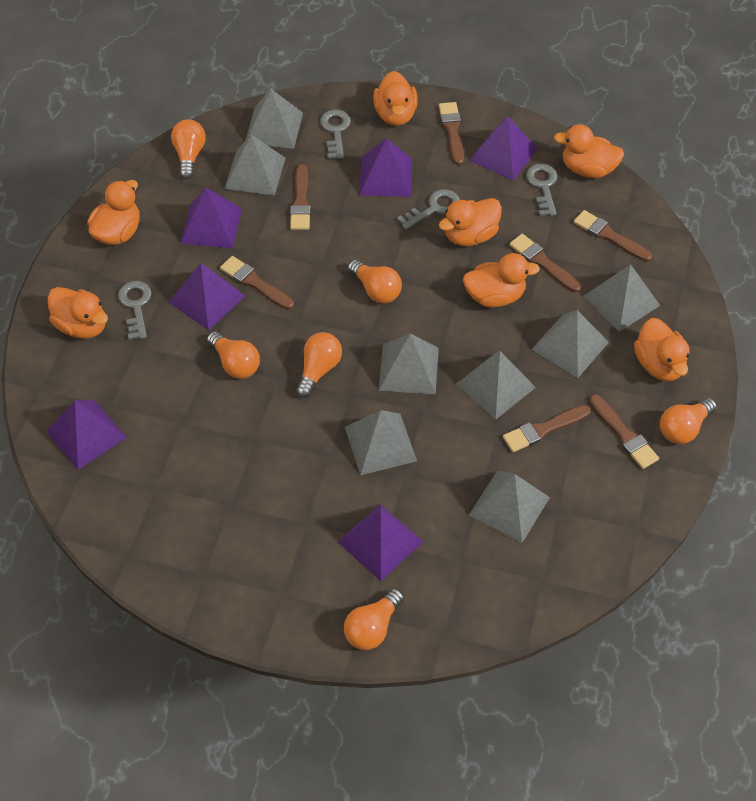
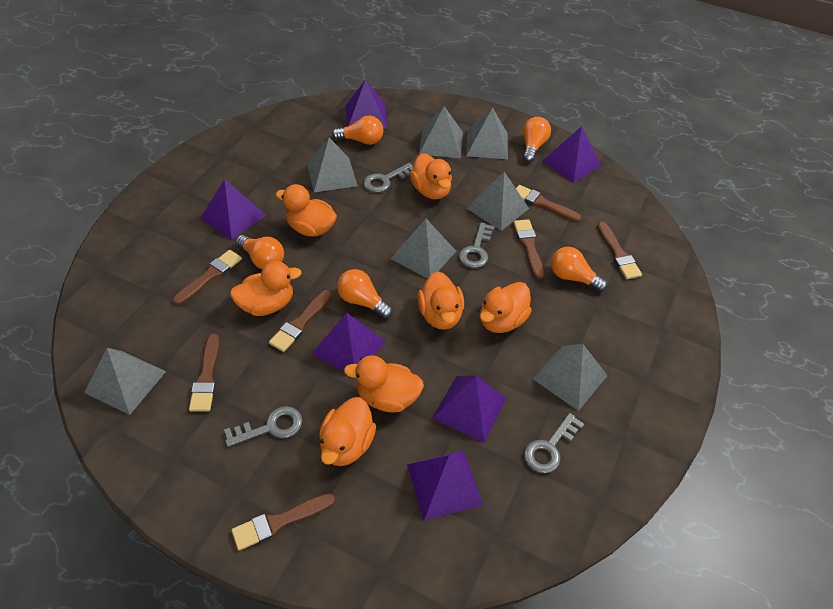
grey pyramid: [225,135,285,195] [245,89,303,149] [345,410,417,475] [379,334,439,394] [455,351,536,420] [469,471,550,543] [531,310,609,378] [583,264,660,332] = 8 -> [84,348,166,415] [307,138,357,192] [391,219,456,279] [419,106,463,158] [466,107,508,159] [467,172,529,231] [533,344,608,411] = 7
orange light bulb: [171,119,206,180] [207,331,260,379] [296,332,342,398] [344,588,404,650] [348,260,402,304] [660,398,717,444] = 6 -> [236,235,284,269] [332,116,383,145] [337,269,393,318] [523,117,551,162] [551,247,608,292] = 5

